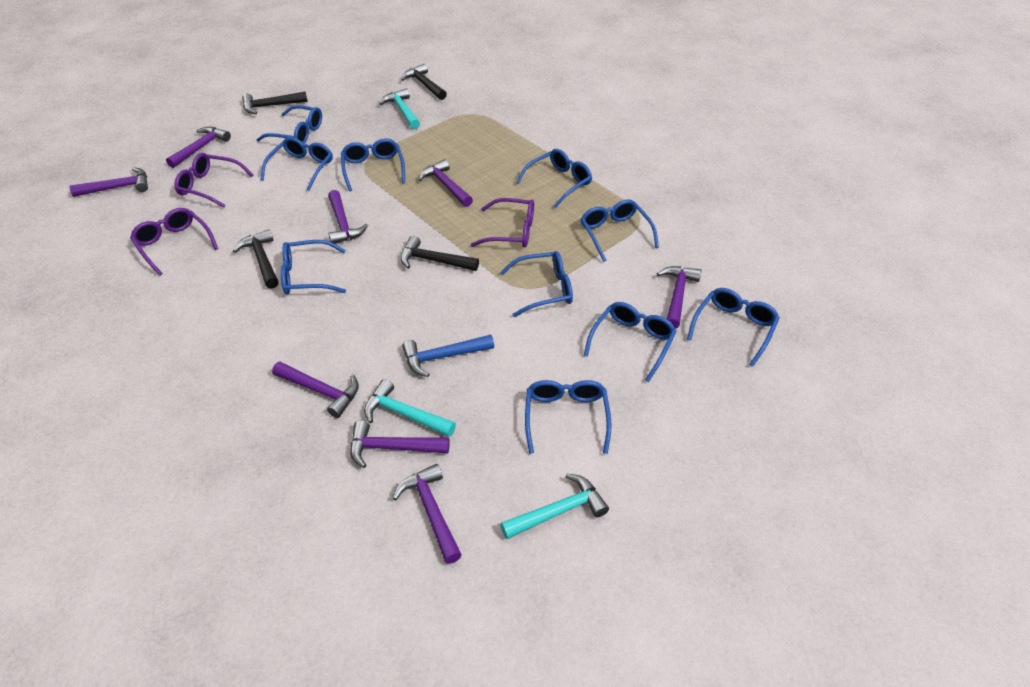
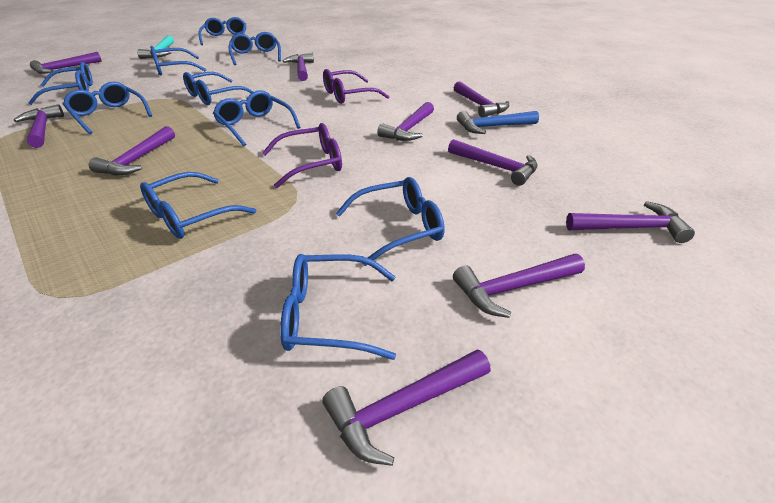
black hammer: [233,229,279,289] [242,92,308,114] [400,236,479,271] [401,64,447,100] = 4 -> none = 0
purple glasses: [130,208,218,276] [175,153,253,208] [471,198,534,247] = 3 -> [262,123,342,188] [323,69,390,104] = 2
purple hammer: [69,167,148,197] [166,127,231,168] [272,362,359,418] [328,190,368,244] [350,420,450,468] [392,464,462,564] [419,159,473,207] [657,266,702,329] = 8 -> [14,104,64,148] [30,52,102,74] [89,126,175,176] [283,53,314,81] [322,349,491,466] [377,102,434,141] [448,139,537,186] [453,254,585,318] [454,81,509,117] [566,201,695,243] = 10
turquoise hammer: [364,379,456,437] [379,88,420,129] [500,473,609,539] = 3 -> [137,35,174,59] = 1

